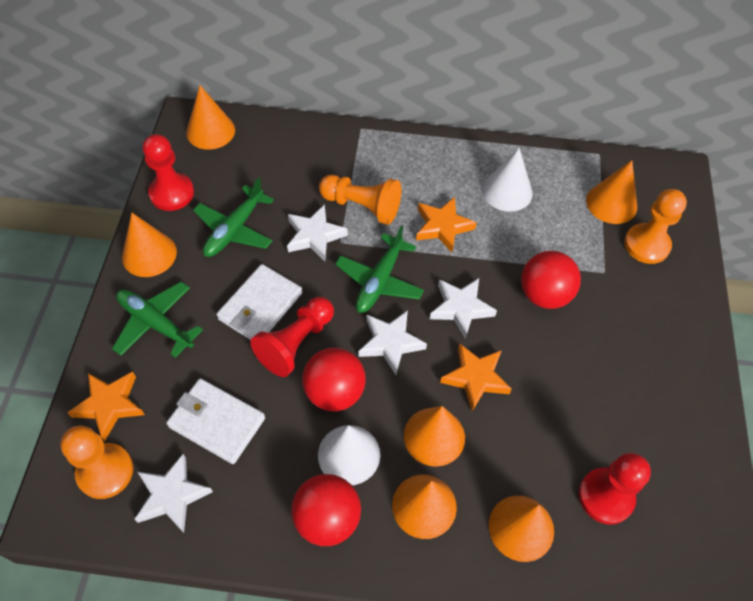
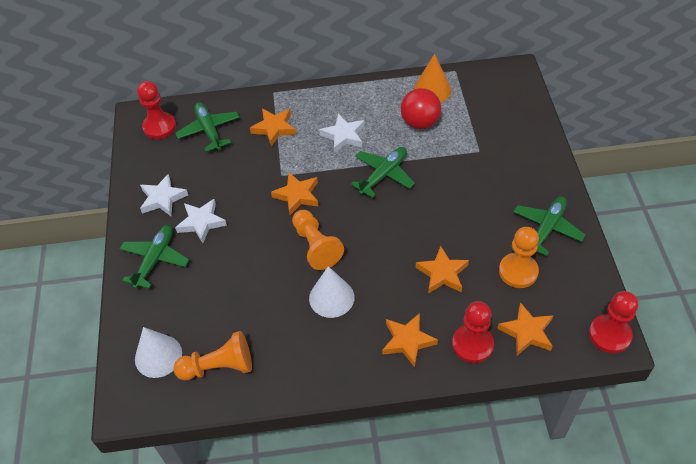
green plane: [112,282,203,358] [193,177,274,257] [335,225,424,313] = 3 -> [120,225,189,289] [176,102,240,152] [351,147,415,198] [513,197,585,256] = 4
orange cone: [122,213,177,277] [186,85,235,150] [392,475,457,539] [404,406,465,467] [489,496,554,562] [586,160,637,224] = 6 -> [414,54,451,102] = 1
orange star: [67,372,145,441] [416,197,477,252] [440,343,512,411] = 3 -> [250,109,296,147] [271,173,318,215] [382,313,438,368] [416,246,469,294] [497,302,553,356] = 5
red ball: [291,474,361,546] [302,348,366,411] [521,251,581,309] = 3 -> [401,88,441,129] = 1
white star: [135,454,213,533] [287,204,348,261] [358,310,427,375] [430,278,497,339] = 4 -> [140,174,188,216] [175,199,227,243] [319,114,365,153] = 3
white wallet: [166,378,265,464] [216,264,302,340] = 2 -> none = 0

